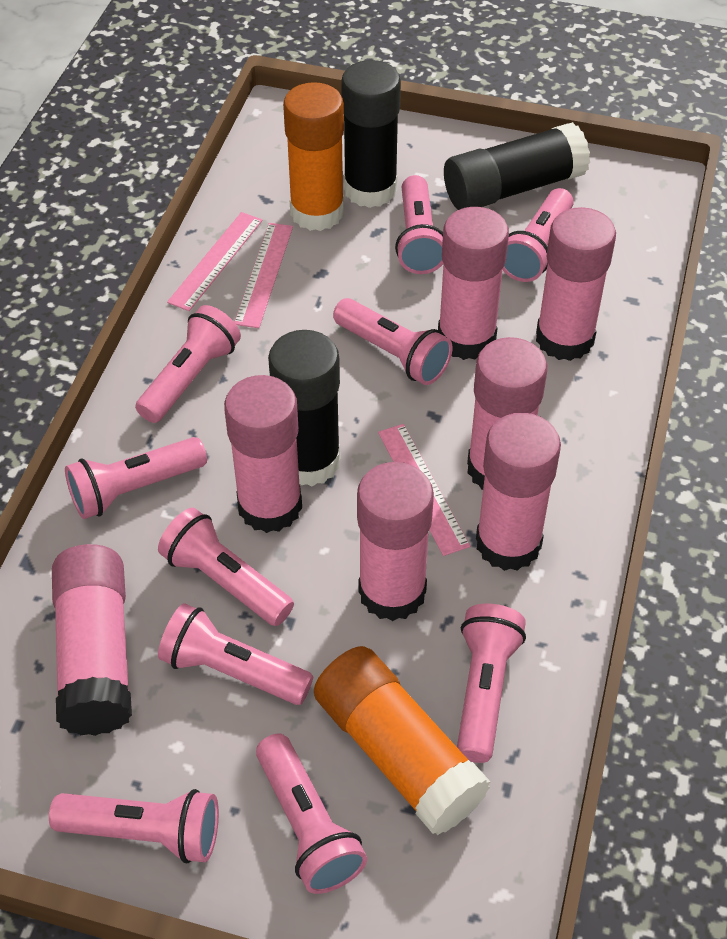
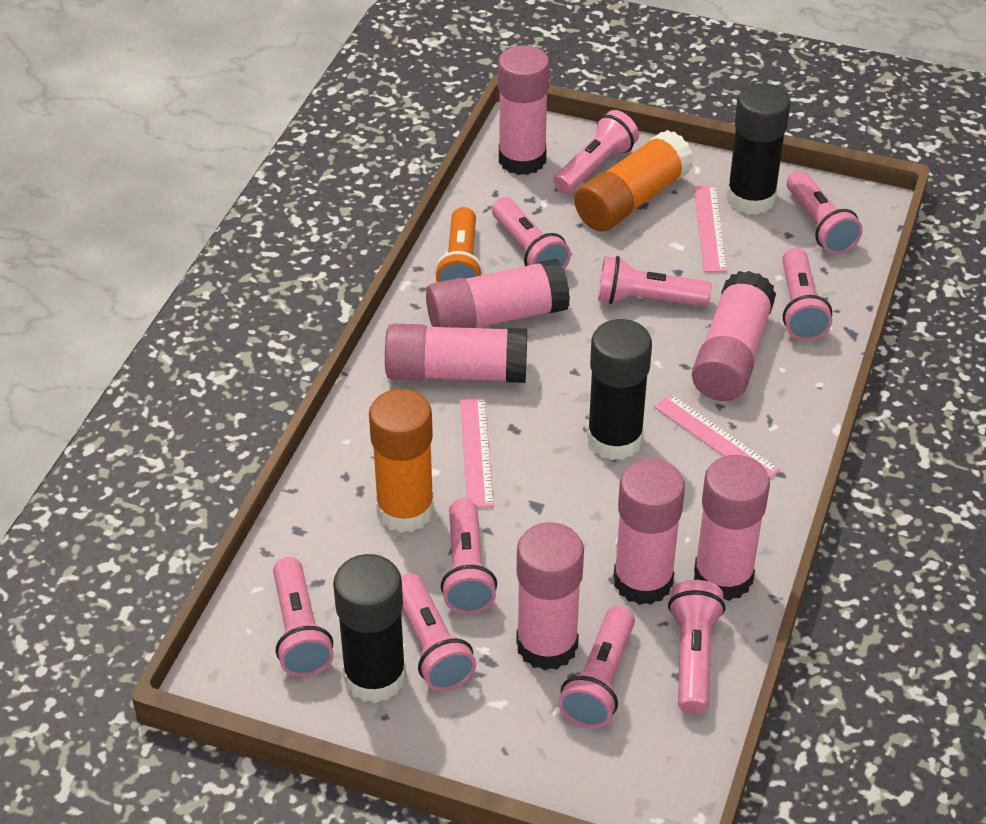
orange flashlight: none = 0 -> [435,207,483,282] = 1

